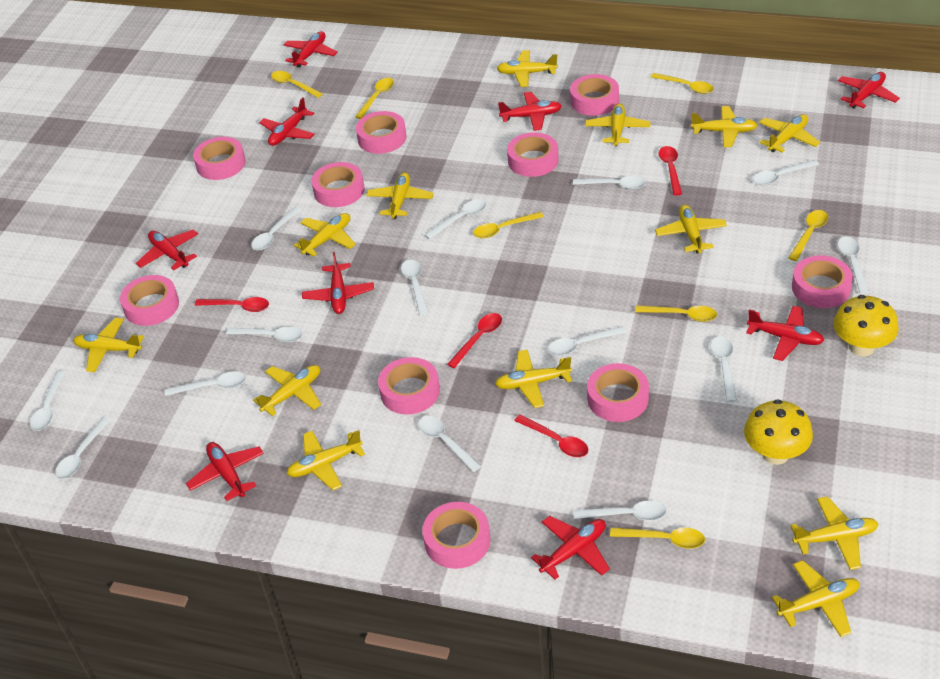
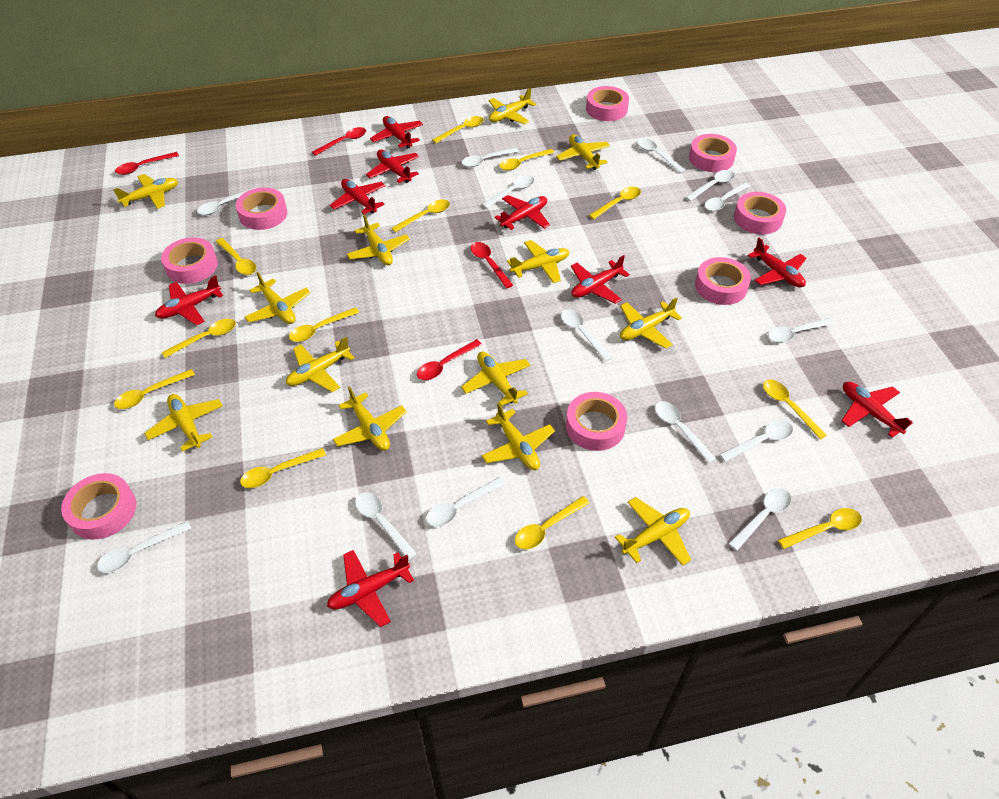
pink tape: [120,275,179,326] [193,137,246,180] [311,162,364,207] [356,111,407,154] [378,357,440,415] [422,502,490,569] [507,132,559,177] [570,74,619,116] [587,363,649,422] [792,255,853,308] = 10 -> [61,473,136,540] [161,237,218,284] [236,187,287,230] [566,392,627,451] [586,86,629,121] [689,134,737,172] [695,257,751,305] [734,192,786,234] = 8
yellow mushroom: [744,399,813,465] [833,295,899,357] = 2 -> none = 0
yellow spoon: [271,71,323,98] [355,78,394,119] [473,212,544,238] [610,528,705,549] [635,305,717,322] [651,73,714,94] [788,210,828,261] = 7 -> [114,369,195,409] [162,319,236,358] [216,238,256,275] [240,448,326,488] [289,307,359,342] [392,199,450,232] [432,116,484,143] [499,149,555,171] [515,496,589,549] [589,187,641,219] [763,380,827,440] [778,508,862,549] = 12

